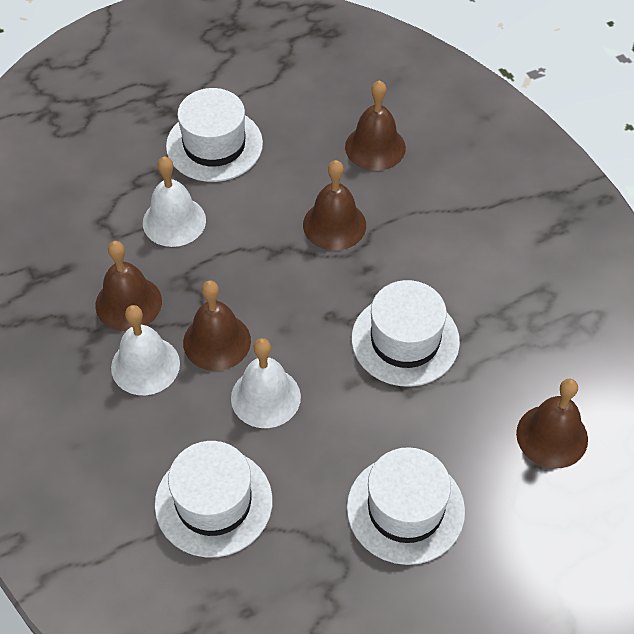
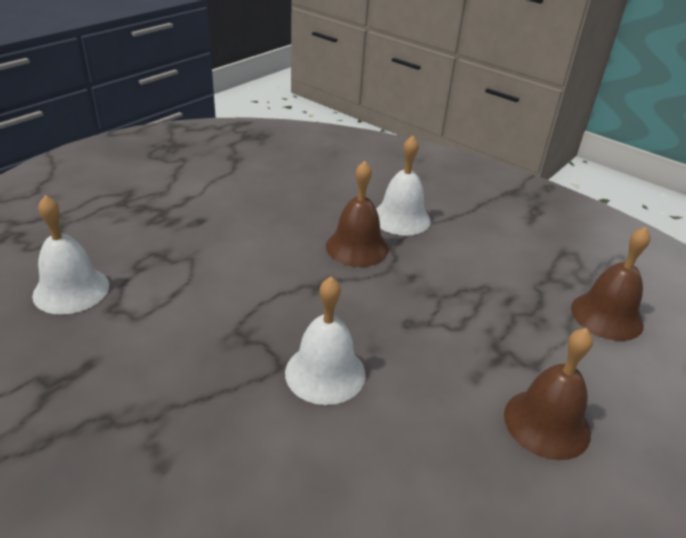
brown bell: [95,241,162,331] [183,281,251,371] [303,160,366,251] [345,80,406,171] [516,378,588,469] = 5 -> [326,161,389,267] [504,328,593,460] [571,227,650,341] = 3
white hat: [155,441,273,557] [166,88,263,182] [347,447,465,565] [352,280,460,387] = 4 -> none = 0

